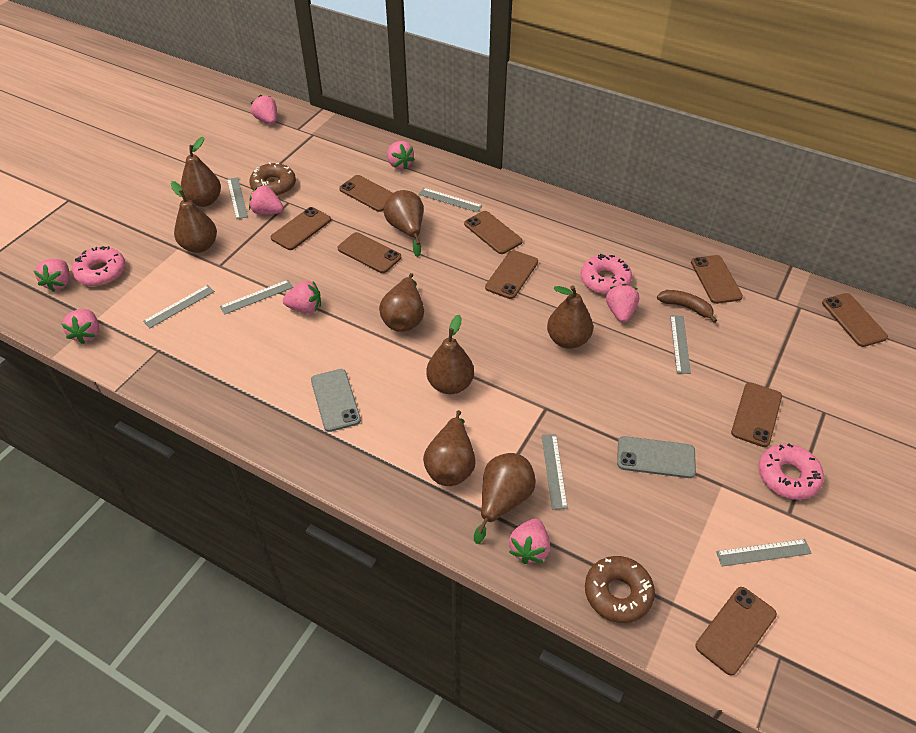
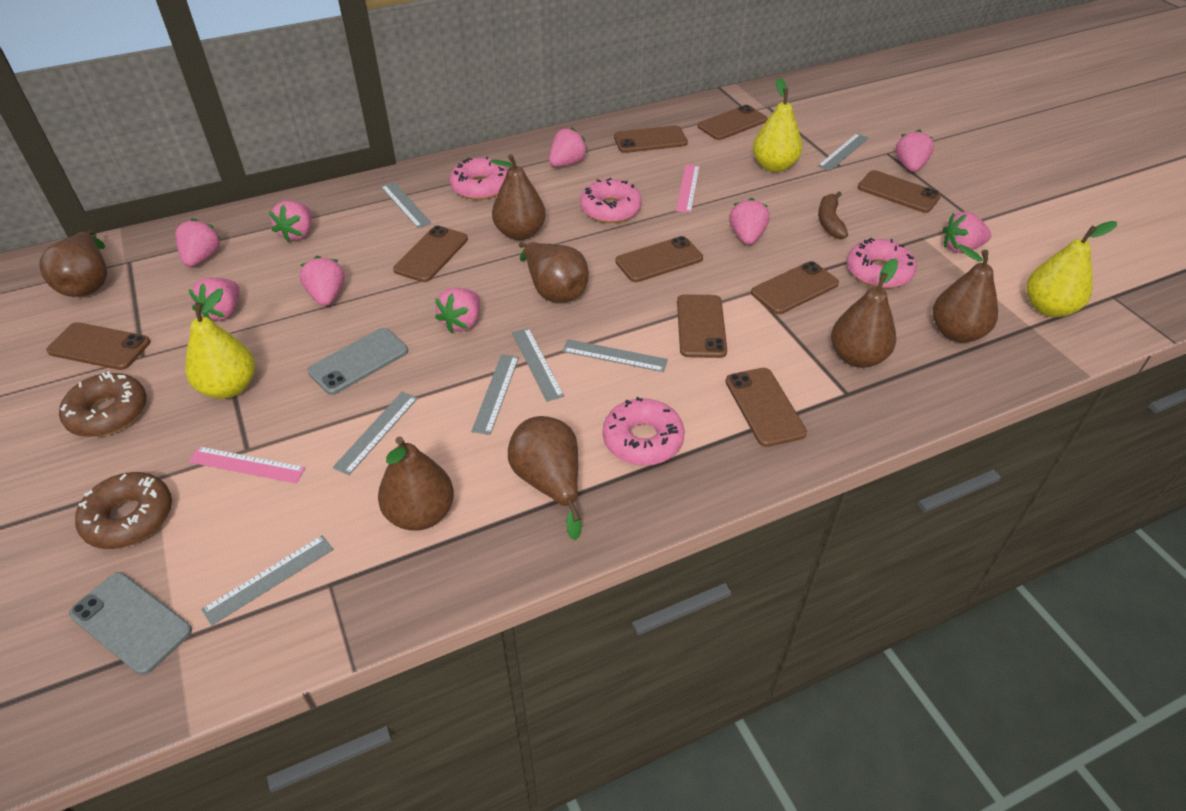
brown pear: [171,181,217,253] [181,137,221,207] [379,273,424,332] [384,190,423,257] [423,410,476,486] [427,315,474,394] [474,453,536,544] [547,285,593,349] = 8 -> [39,230,107,297] [378,437,454,531] [490,154,546,240] [508,416,582,540] [519,242,589,303] [831,258,898,368] [933,245,998,343] = 7
pink donut: [72,246,126,286] [580,254,632,295] [758,443,824,500] = 3 -> [450,157,507,200] [580,178,642,223] [603,397,684,466] [847,238,917,289] = 4
pink ruler: none = 0 -> [188,446,306,483] [676,164,700,213] = 2
pink strawberry: [34,259,70,292] [61,309,99,344] [249,185,284,215] [251,95,277,124] [283,281,321,314] [387,141,415,170] [509,518,550,564] [606,284,639,322] = 8 -> [175,218,221,267] [189,277,239,321] [269,201,312,242] [299,256,345,306] [435,288,480,333] [549,127,588,167] [729,198,770,245] [896,129,934,172] [942,211,991,253] = 9
yellow pear: none = 0 -> [185,288,255,399] [753,78,802,172] [1026,221,1117,317] = 3

